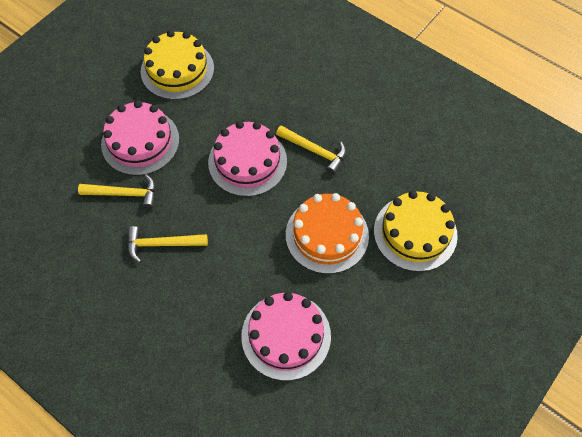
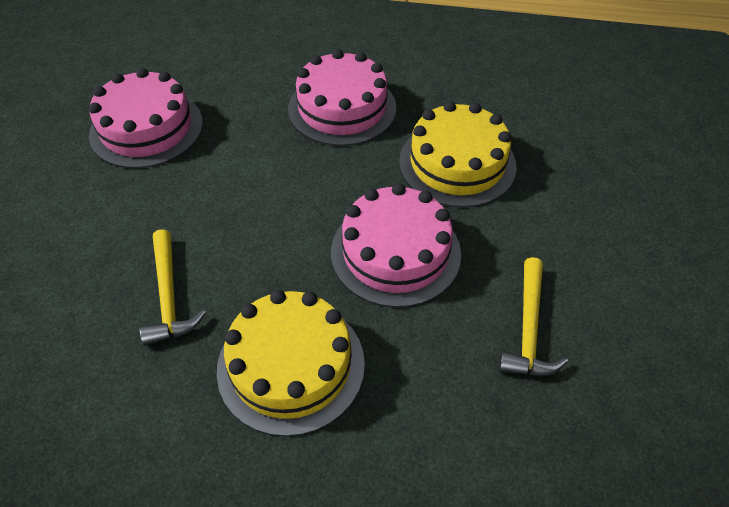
orange cake: [286,193,369,274] = 1 -> none = 0
yellow hammer: [78,174,156,209] [127,226,208,263] [276,125,346,175] = 3 -> [140,229,206,346] [498,257,568,376] = 2

